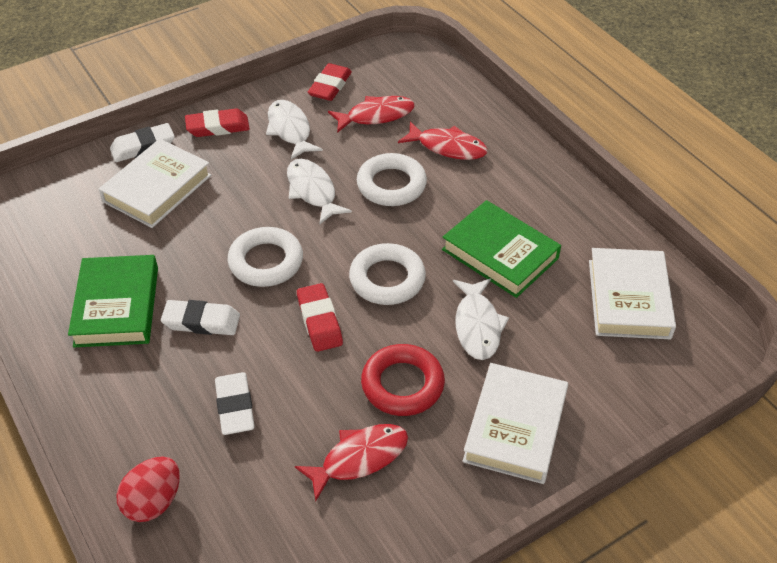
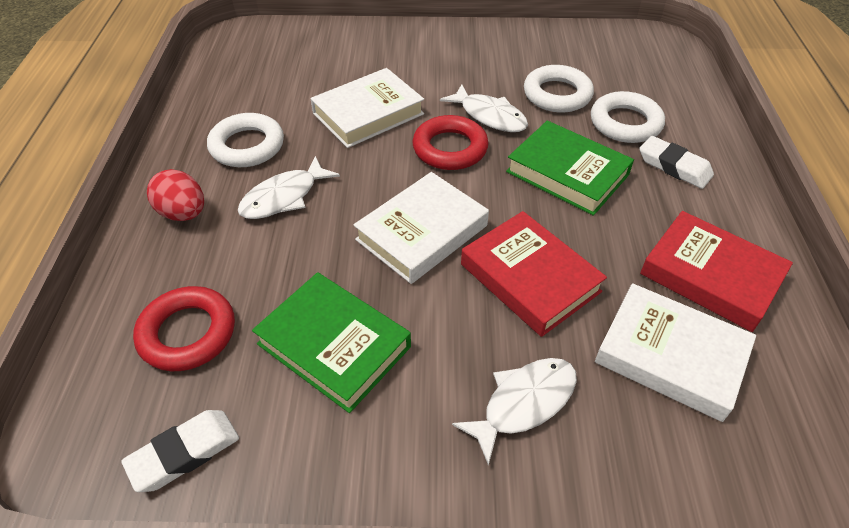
red book: none = 0 -> [461,211,607,337] [640,211,793,332] = 2
red eraser: [185,109,250,137] [297,283,343,352] [308,63,352,101] = 3 -> none = 0
red fish: [295,424,408,501] [328,96,415,133] [398,121,488,160] = 3 -> none = 0
red ring: [361,344,445,416] = 1 -> [133,286,235,371] [413,115,488,170] = 2
white eraser: [110,123,175,162] [161,300,240,335] [215,372,255,435] = 3 -> [121,410,239,492] [639,136,714,189] = 2

